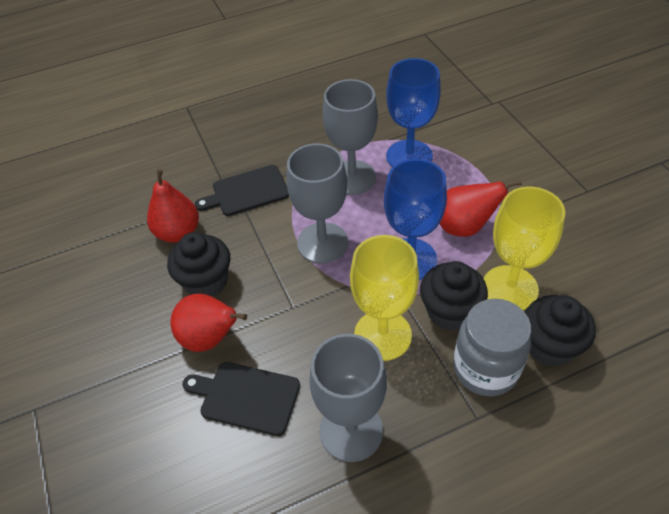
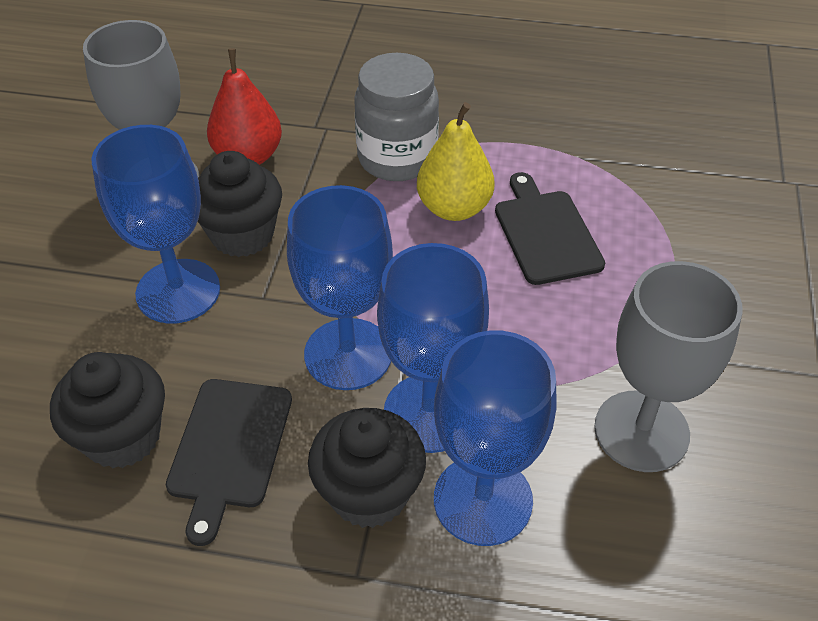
blue goblet: [384,159,447,280] [386,58,441,167] = 2 -> [92,125,220,324] [287,185,393,390] [377,243,489,453] [434,330,557,546] = 4
grey goblet: [286,143,348,263] [309,334,387,462] [323,79,378,195] = 3 -> [83,20,199,177] [594,261,743,472] = 2
red pear: [147,169,199,243] [171,293,247,352] [439,180,522,237] = 3 -> [207,49,282,165] = 1
yellow goblet: [350,235,419,361] [484,187,565,310] = 2 -> none = 0
yellow pear: none = 0 -> [417,102,494,221] = 1

